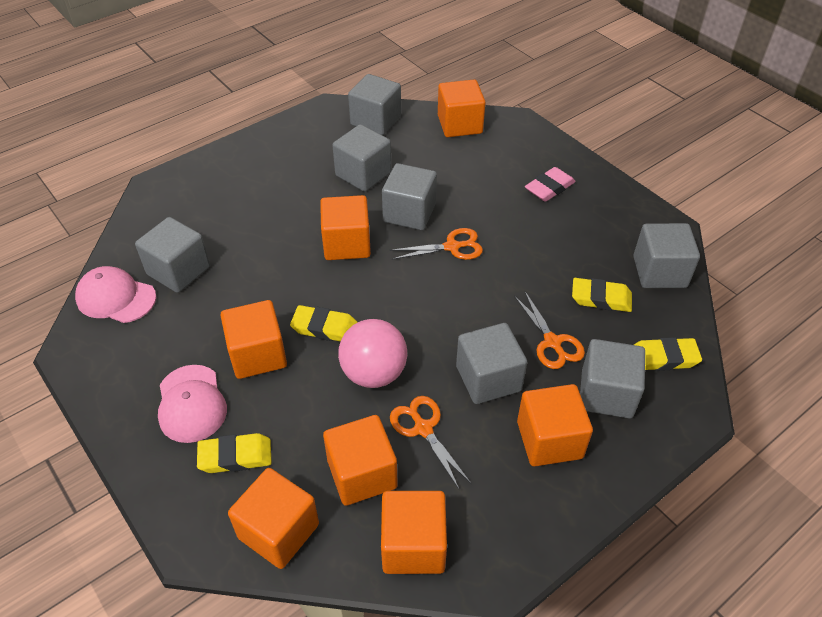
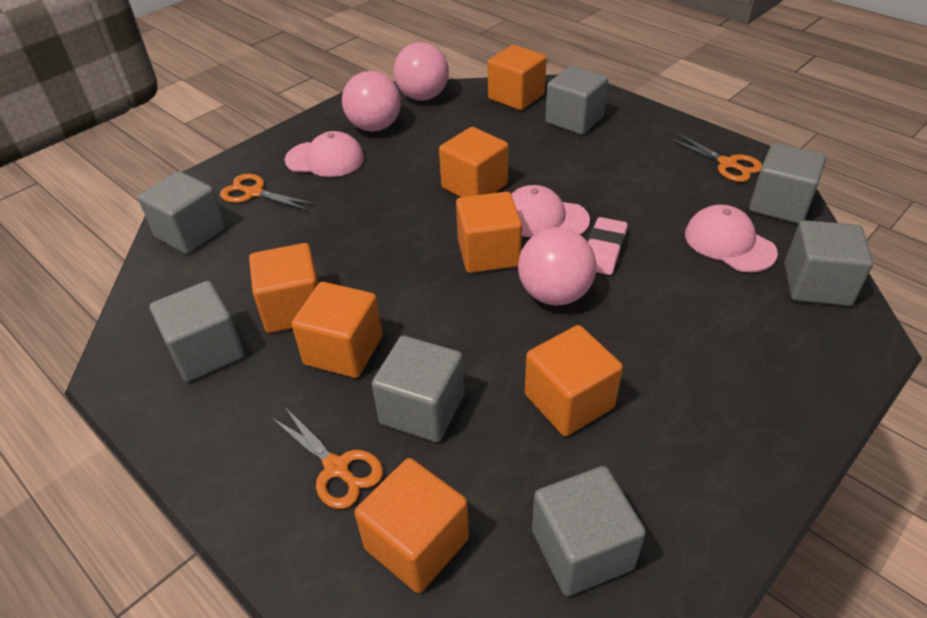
pink ball: [338,319,407,388] = 1 -> [342,71,401,132] [393,42,449,101] [518,228,596,305] = 3
pink cap: [75,266,156,323] [158,365,227,443] = 2 -> [285,131,364,177] [511,185,590,237] [685,205,778,272] = 3
yellow eraser: [197,433,272,473] [290,305,358,341] [572,278,632,312] [634,337,702,371] = 4 -> none = 0

